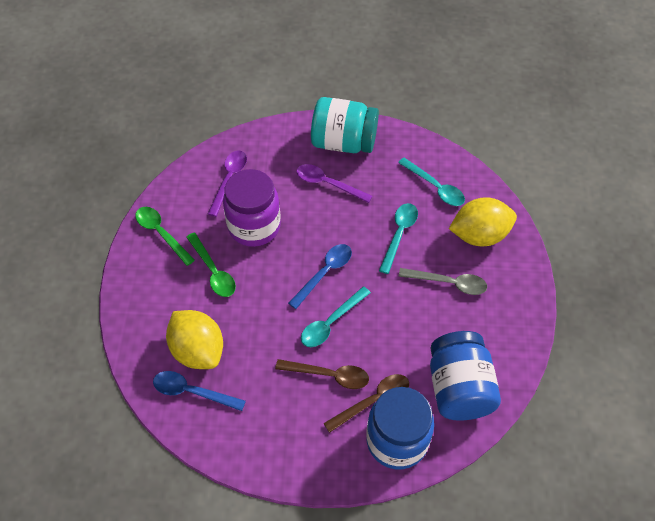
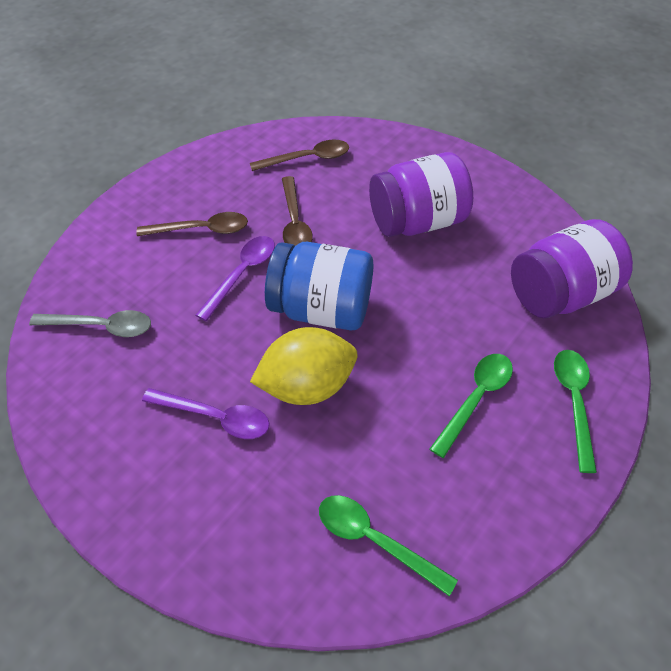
blue jar: [366,387,434,469] [430,331,501,421] = 2 -> [265,242,373,330] = 1
blue spoon: [153,371,246,411] [288,244,352,309] = 2 -> none = 0
brown spoon: [275,359,369,389] [323,374,409,433] = 2 -> [136,212,248,236] [250,140,349,171] [282,176,313,246] = 3
green spoon: [136,207,195,266] [186,233,236,297] = 2 -> [319,495,458,596] [430,354,513,458] [554,350,597,473] = 3
purple jar: [223,169,281,247] = 1 -> [369,152,473,237] [511,219,633,318] = 2
turquoise jar: [311,97,379,153] = 1 -> none = 0
turquoise spoon: [301,286,371,347] [379,203,418,274] [398,158,465,206] = 3 -> none = 0
yellow lemon: [166,310,223,369] [449,197,517,246] = 2 -> [250,327,358,405] = 1

